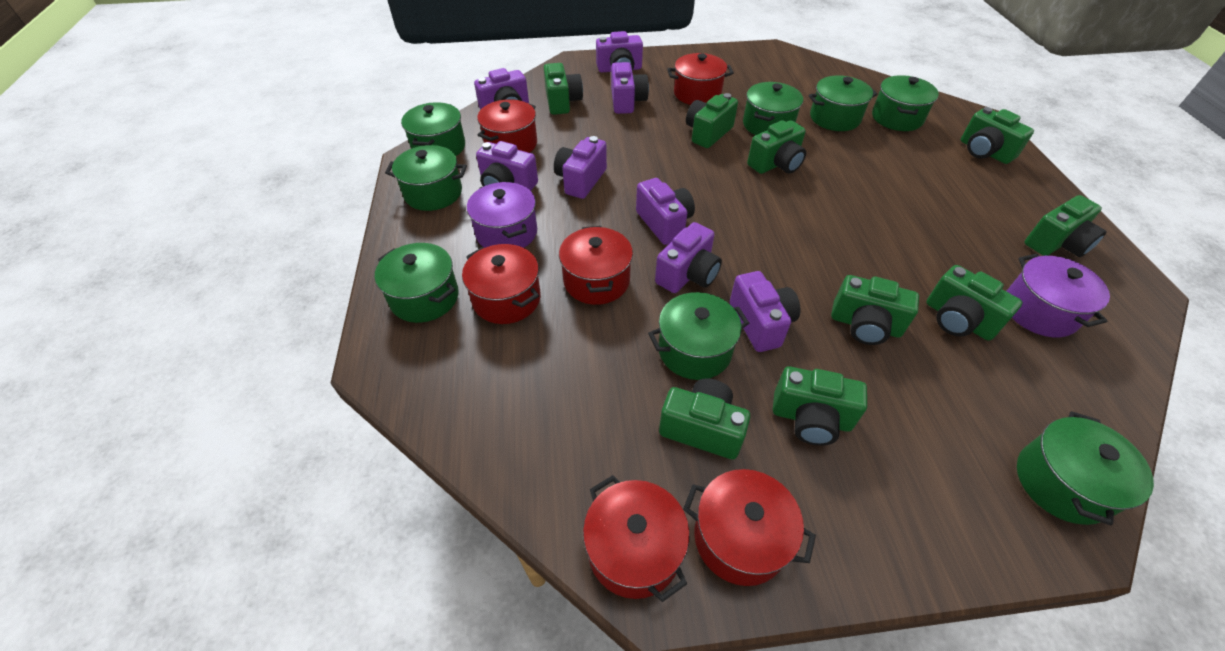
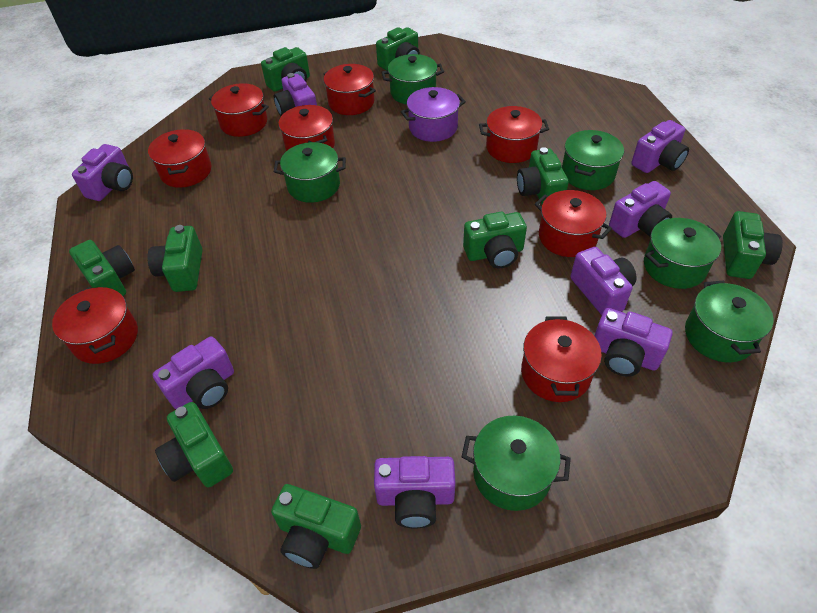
green pot: [375,243,459,323] [385,145,467,211] [401,102,465,156] [648,292,749,380] [743,82,803,135] [808,75,877,131] [872,75,939,131] [1017,411,1154,525] = 8 -> [274,142,346,203] [381,54,444,104] [462,416,571,511] [562,130,624,190] [644,218,721,289] [685,281,774,362] = 6
purple pot: [467,182,537,248] [1006,254,1110,338] = 2 -> [401,87,466,142] = 1
red pot: [462,244,541,324] [477,99,537,153] [559,226,633,305] [583,475,690,602] [667,53,734,105] [683,469,816,586] = 6 -> [52,287,138,364] [148,129,211,188] [209,83,269,137] [279,105,335,151] [323,64,376,115] [479,106,549,163] [521,316,602,402] [535,190,612,257] = 8

